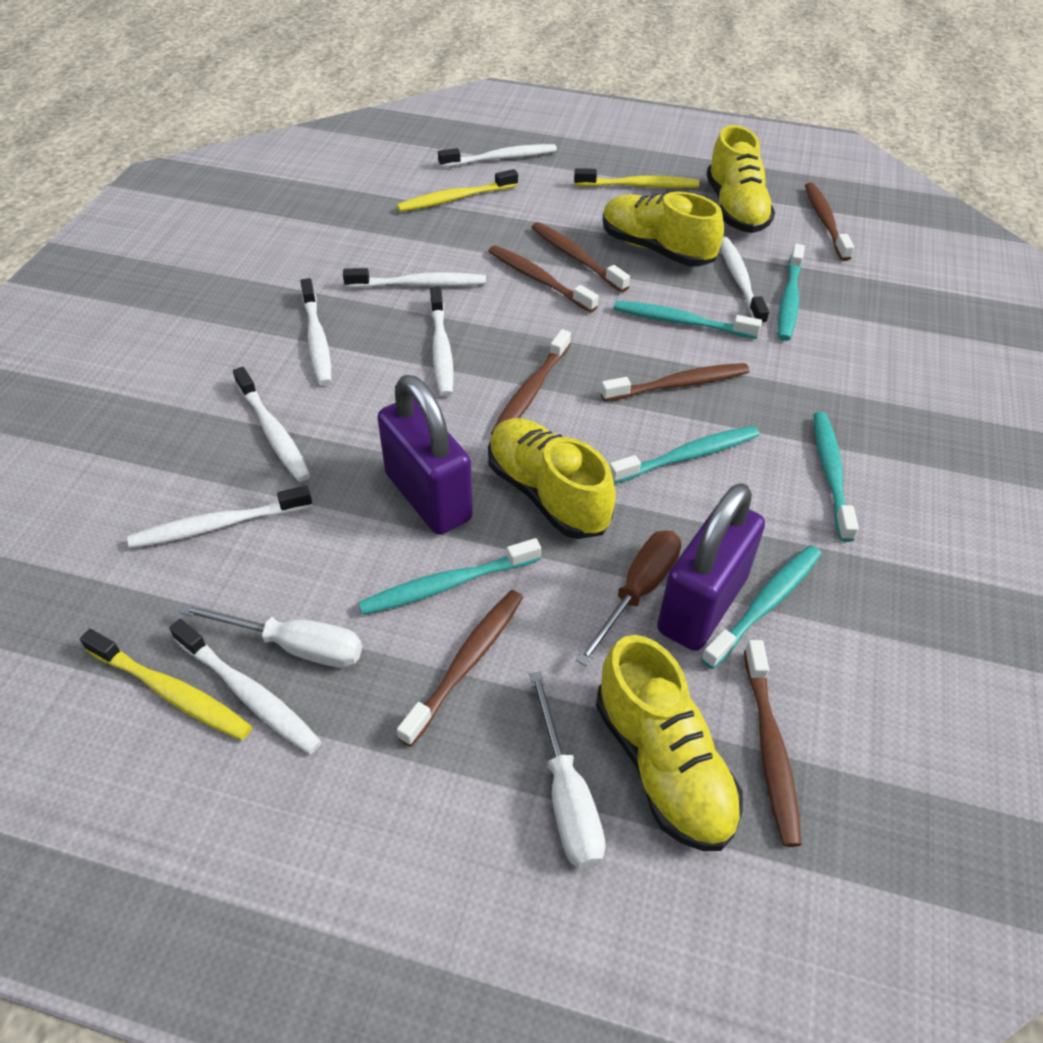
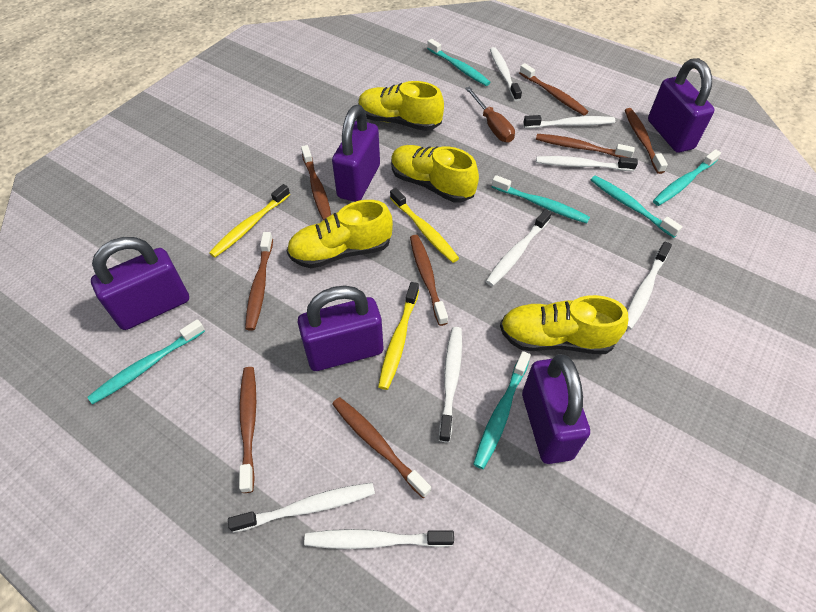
brown toothbrush: [397,590,523,747] [489,245,599,312] [491,329,571,434] [531,222,630,292] [601,363,749,402] [744,640,802,847] [805,183,854,261] = 7 -> [239,367,256,493] [245,232,273,331] [301,145,331,220] [332,397,431,498] [410,235,448,326] [519,63,588,115] [536,134,635,158] [625,108,668,174] = 8
purple padlock: [377,375,473,535] [657,483,765,651] = 2 -> [91,237,189,330] [298,285,383,371] [332,105,380,202] [522,354,590,464] [648,58,715,153] = 5
white screwdriver: [179,603,362,668] [529,671,606,869] = 2 -> none = 0

